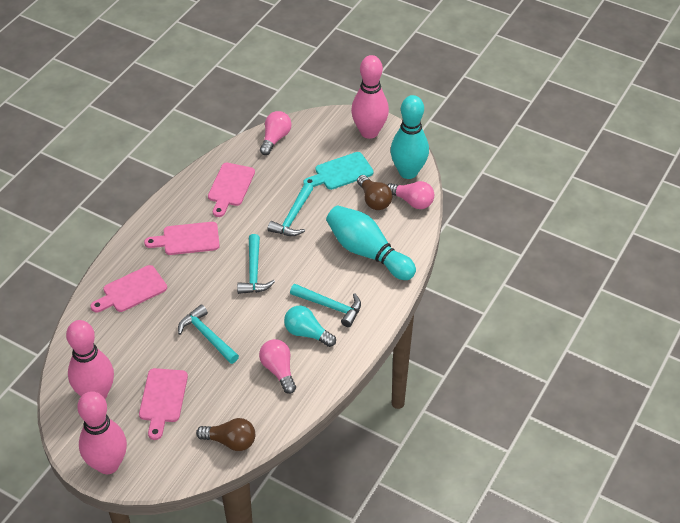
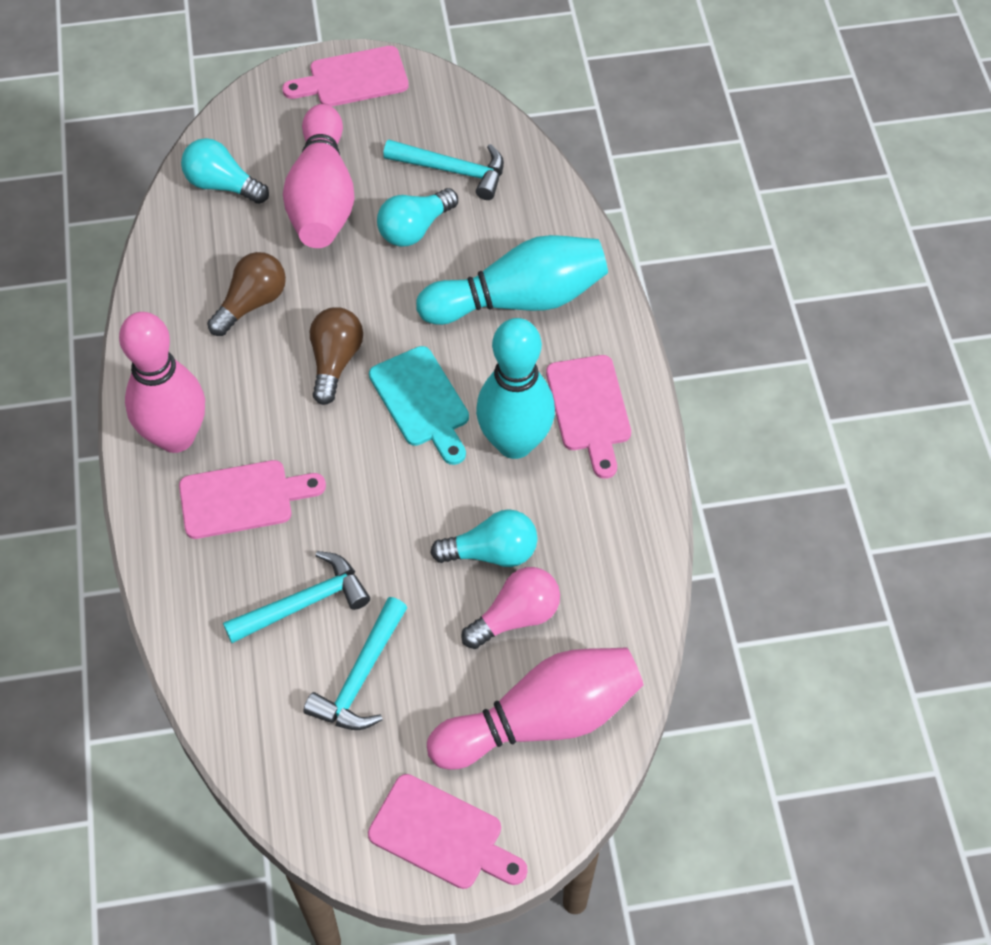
pink light bulb: [259,339,296,394] [260,111,292,155] [387,181,434,209] = 3 -> [461,567,560,649] = 1
turquoise hammer: [178,304,239,364] [237,234,275,294] [268,183,313,236] [290,284,361,327] = 4 -> [223,551,370,643] [303,597,407,730] [383,140,504,200] = 3
turquoise light bulb: [284,306,336,347] = 1 -> [181,138,269,204] [377,188,458,247] [430,509,538,567] = 3

